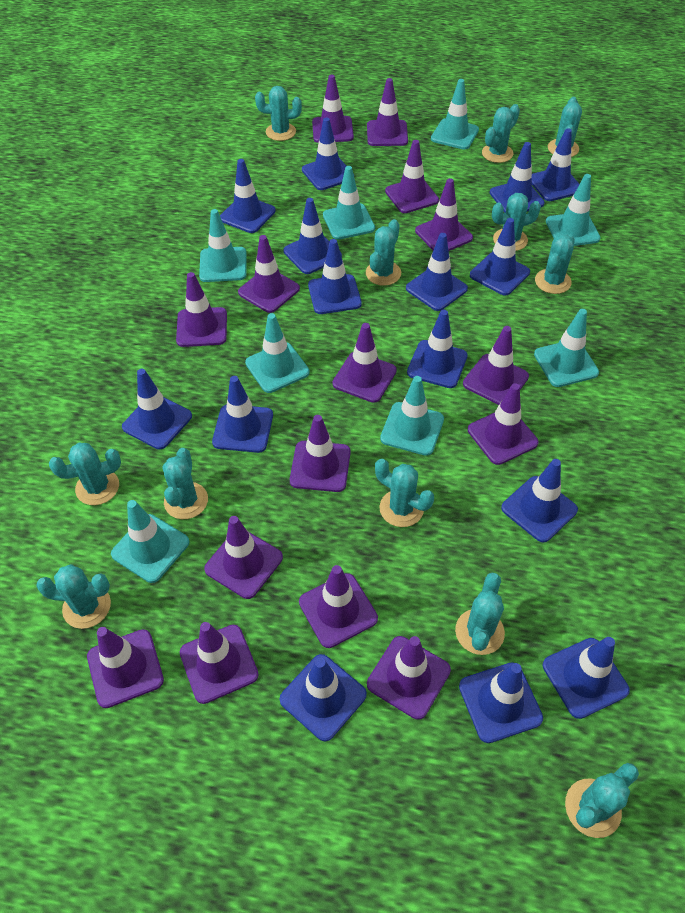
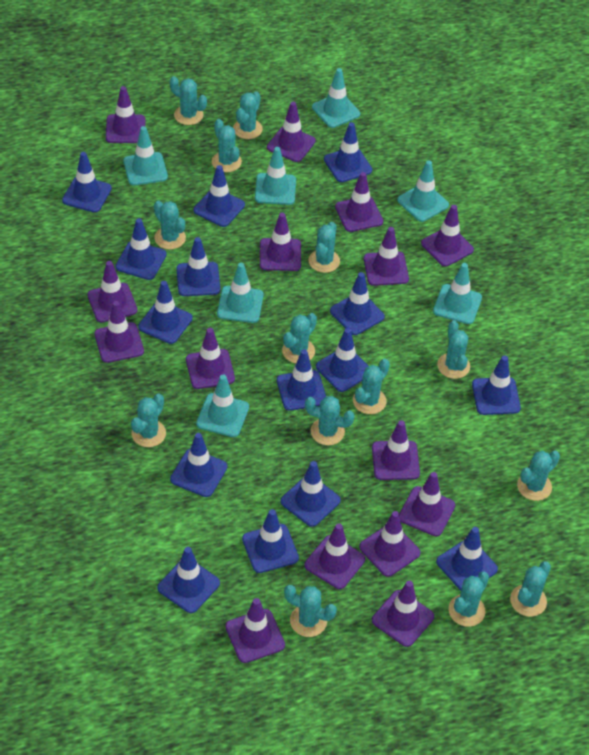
turquoise cactus: [36,564,111,629] [49,443,121,505] [163,448,208,519] [255,86,302,141] [366,219,401,286] [375,459,434,527] [455,572,505,655] [482,104,520,163] [492,193,541,251] [535,234,575,294] [548,97,582,157] [565,763,639,838] = 12 -> [131,394,166,447] [154,200,186,249] [170,76,207,125] [212,119,242,172] [233,91,263,139] [282,313,317,363] [284,585,337,637] [305,396,355,445] [309,222,340,273] [353,358,390,414] [437,320,470,379] [448,572,489,627] [510,561,551,617] [517,451,560,501] = 14
turquoise traffic cone: [111,500,189,583] [199,209,247,282] [245,313,310,393] [323,166,375,240] [380,376,444,456] [431,79,479,150] [534,309,599,387] [546,174,601,246] = 8 -> [123,126,168,185] [196,375,249,437] [217,263,264,323] [255,147,296,205] [312,68,360,128] [397,160,449,222] [433,263,482,324] = 7

